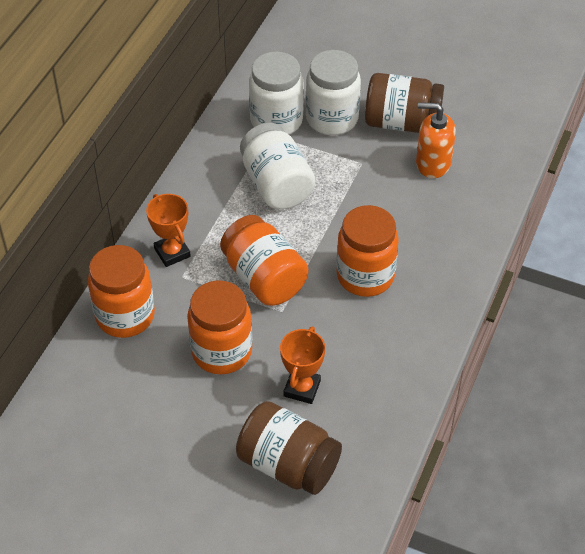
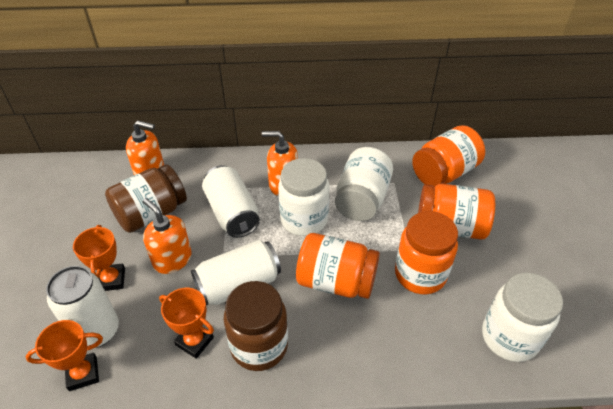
orange soap dispenser: [416,102,456,178] = 1 -> [126,121,164,175] [143,198,192,274] [262,131,298,196] = 3
orange trophy: [146,194,191,267] [280,326,325,404] = 2 -> [26,320,103,391] [73,225,125,291] [159,288,214,359] = 3
white can: none = 0 -> [46,266,119,348] [191,240,281,305] [202,165,260,238] = 3

